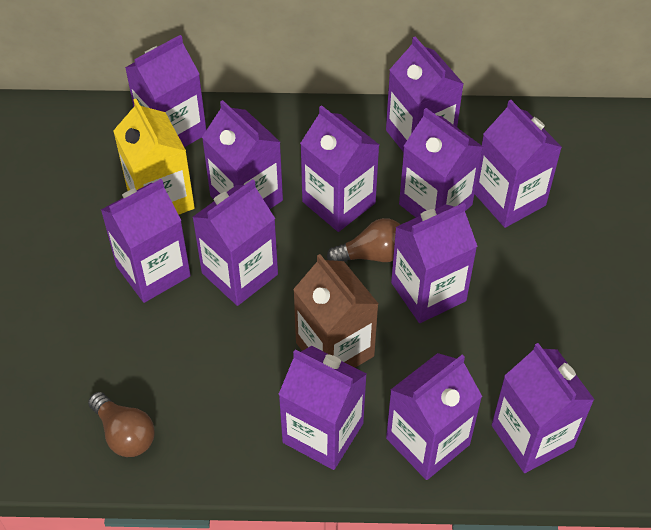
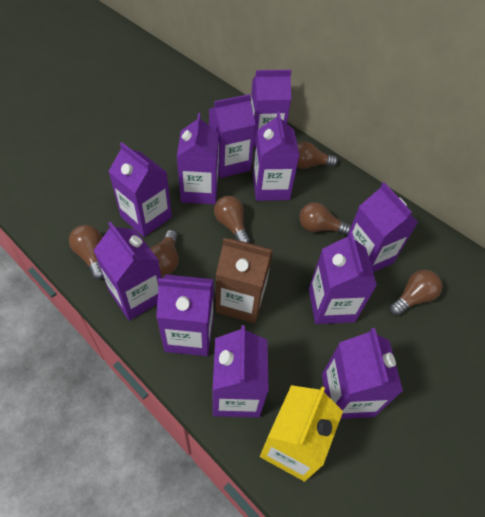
brown light bulb: [88,392,154,457] [327,218,401,262] = 2 -> [69,225,104,280] [151,230,179,276] [214,196,250,243] [297,142,338,169] [299,202,351,235] [390,270,442,316] = 6
purple carton: [101,179,191,303] [125,35,206,147] [192,179,278,306] [202,100,283,209] [278,346,367,470] [300,105,379,232] [386,37,464,152] [386,353,482,480] [391,203,477,323] [399,108,483,218] [475,100,562,228] [492,343,595,473] = 12 -> [93,222,162,321] [108,142,172,237] [156,274,214,356] [177,113,219,204] [209,94,256,178] [213,325,269,418] [251,70,291,147] [253,111,300,201] [309,232,377,324] [322,328,403,419] [347,182,418,272] = 11

